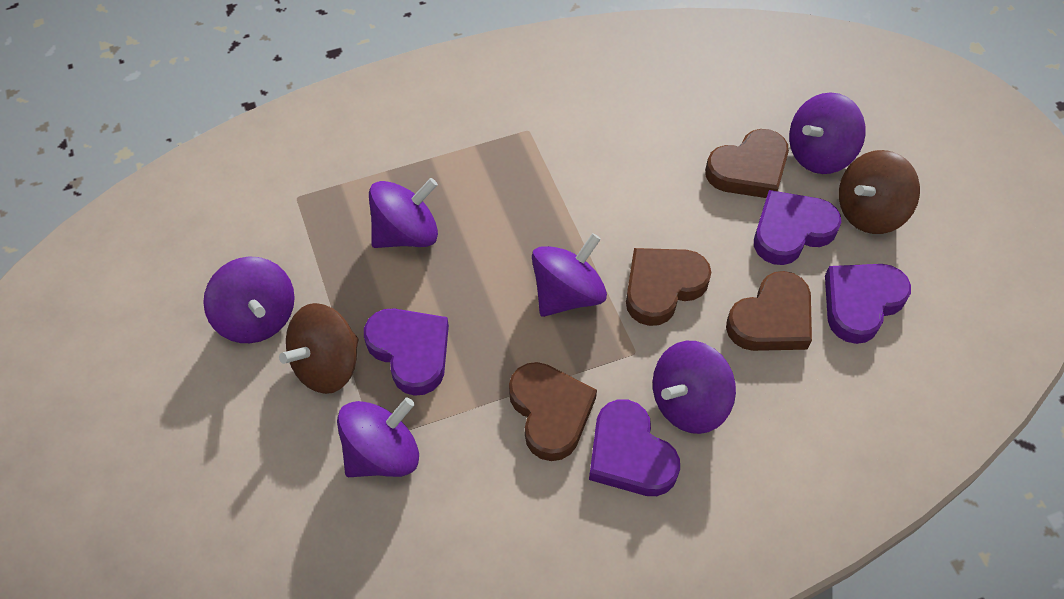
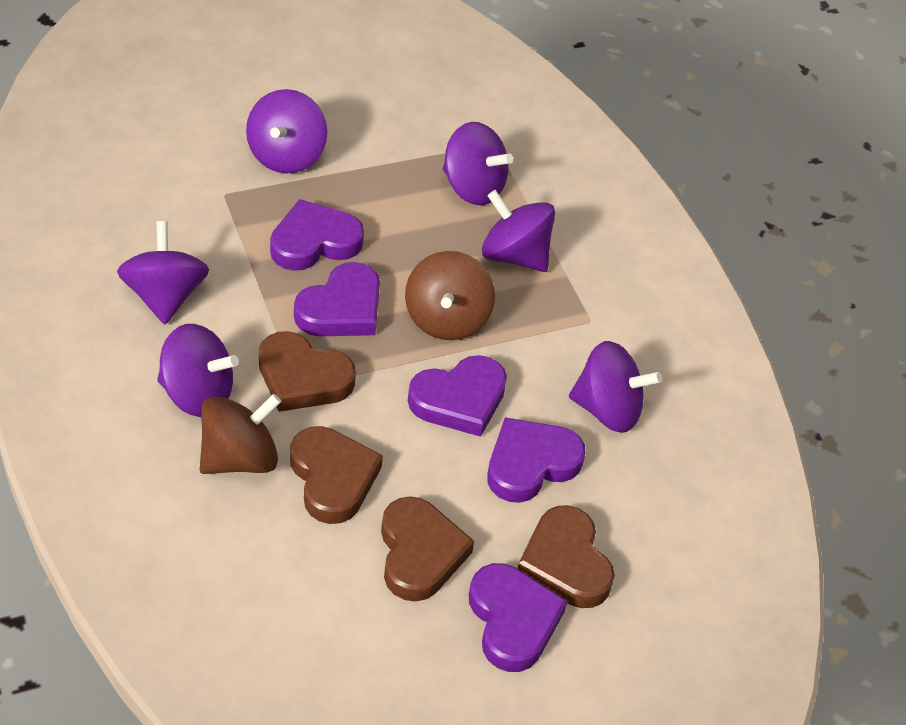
purple heart: [364,308,449,396] [589,399,680,496] [754,190,841,265] [825,264,911,344] = 4 -> [270,199,364,271] [294,262,380,336] [408,355,507,437] [469,563,567,672] [487,417,586,503] = 5

